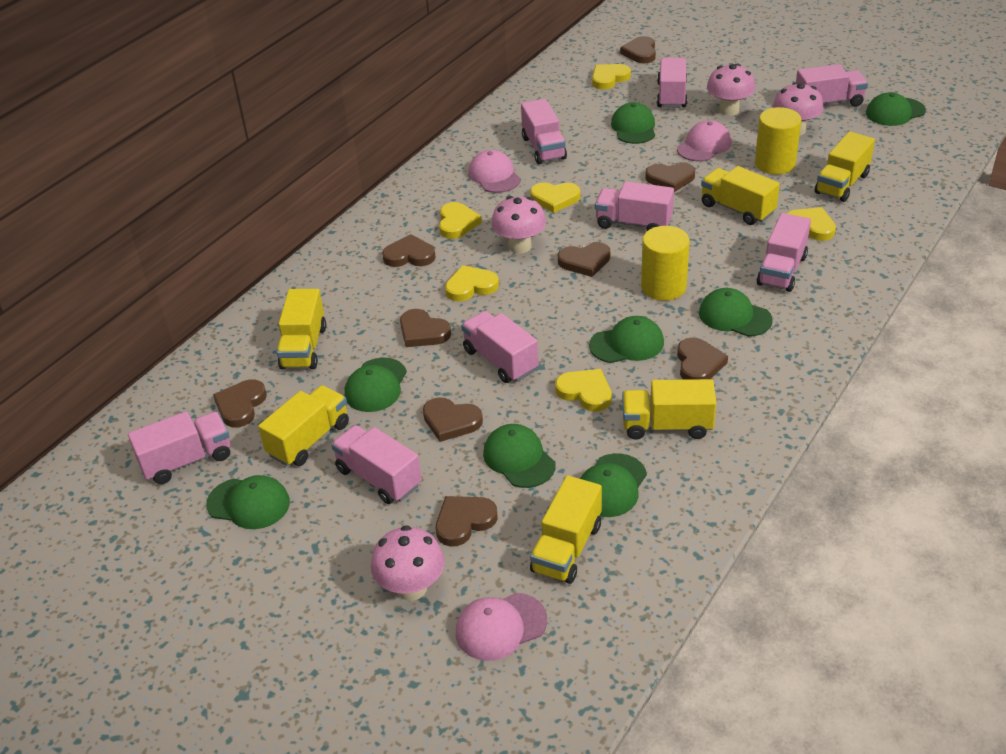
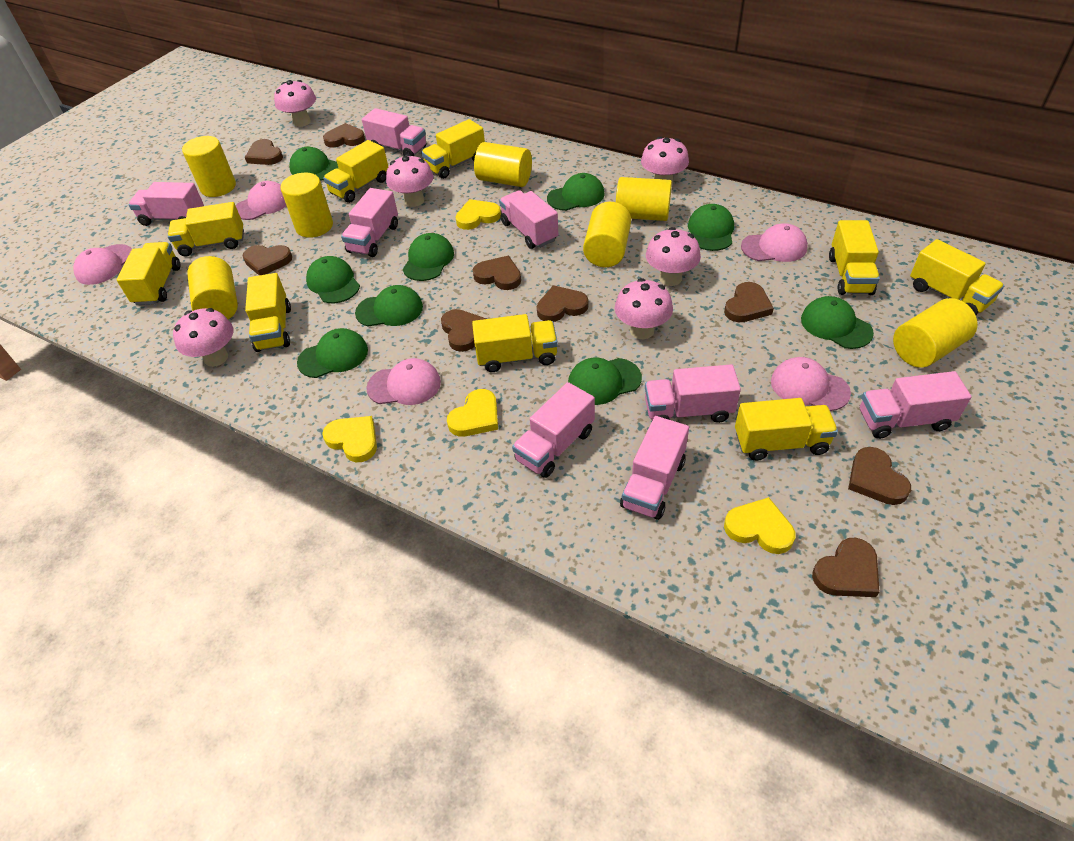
green cap: [206,475,290,529] [345,358,407,412] [483,424,555,488] [580,453,647,517] [589,316,664,363] [611,102,655,144] [699,288,772,337] [866,92,926,126] = 8 -> [289,147,339,181] [297,328,368,378] [306,256,360,303] [355,285,423,327] [403,233,454,281] [547,173,605,211] [568,357,642,405] [688,204,734,251] [801,296,874,349] = 9
pink cap: [456,593,547,661] [469,150,521,193] [677,120,732,161] = 3 -> [73,244,132,285] [235,181,286,220] [366,358,441,405] [741,223,808,262] [771,357,851,411] = 5
pink mushroom: [371,525,445,601] [491,196,546,253] [707,64,755,116] [773,82,823,136] = 4 -> [173,308,234,367] [274,80,316,127] [386,154,433,207] [615,278,673,339] [641,137,689,186] [646,227,701,286] = 6
yellow cylinder: [641,226,690,301] [755,107,802,175] = 2 -> [182,136,236,197] [187,256,238,319] [281,173,333,238] [474,142,532,187] [583,202,631,267] [616,177,672,221] [893,298,978,368] = 7
yellow heart: [439,202,482,239] [445,265,499,302] [530,182,580,213] [555,369,612,412] [592,64,631,90] [786,207,836,241] = 6 -> [322,416,377,462] [447,389,498,437] [455,199,501,230] [724,497,795,554] = 4
yellow truck: [258,385,349,466] [277,289,326,369] [530,475,602,584] [622,379,716,440] [701,166,780,225] [815,131,875,202] = 6 -> [116,242,180,305] [168,202,244,256] [245,273,291,352] [323,140,388,203] [421,119,485,179] [472,314,558,372] [735,398,838,461] [829,220,880,295] [910,239,1004,315] = 9

